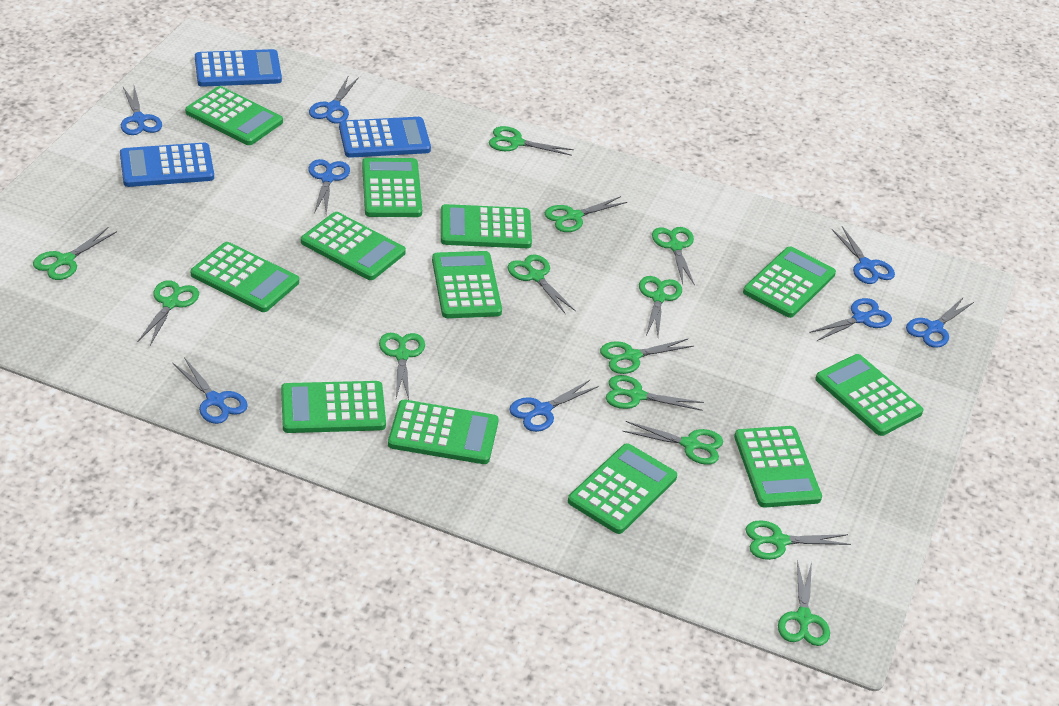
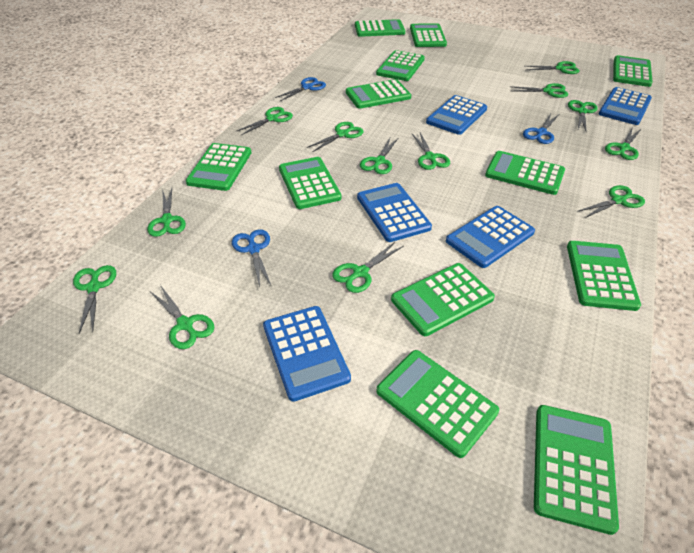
blue calculator: [120,143,214,187] [195,49,282,87] [339,117,431,158] = 3 -> [263,306,351,402] [357,183,432,242] [426,95,487,135] [446,206,535,268] [599,87,652,125] = 5
blue scissors: [121,86,162,135] [173,357,248,424] [308,159,350,213] [309,77,359,123] [509,380,599,432] [809,298,892,341] [832,226,895,284] [906,297,974,348] = 8 -> [232,229,272,287] [275,77,326,101] [523,114,559,144] = 3

